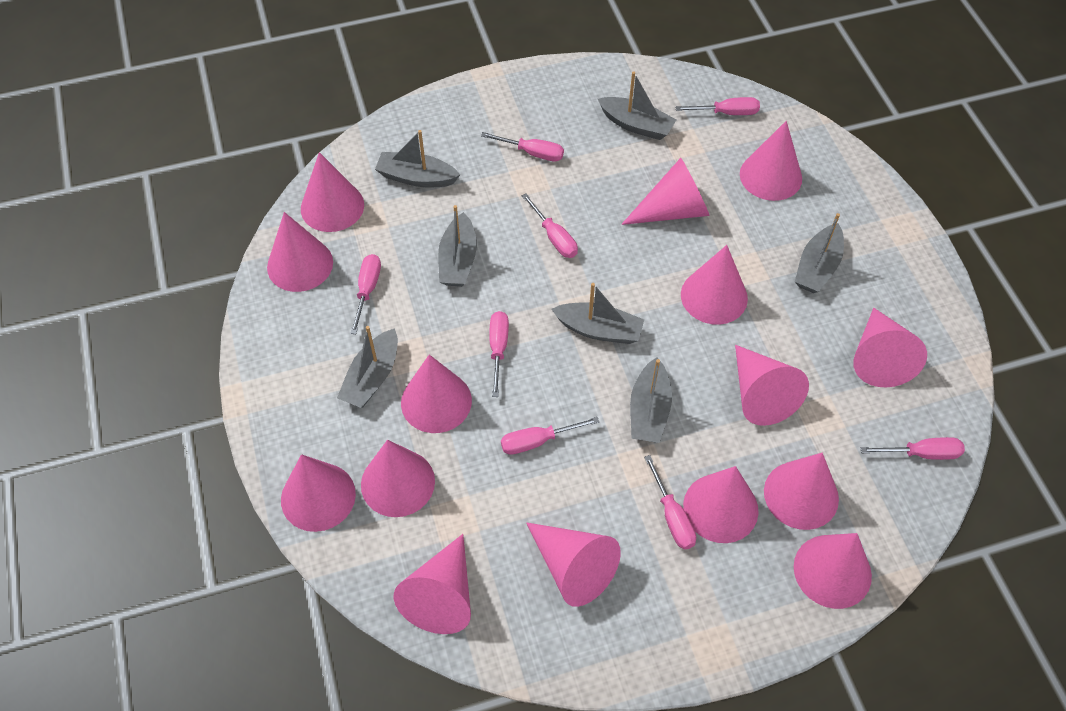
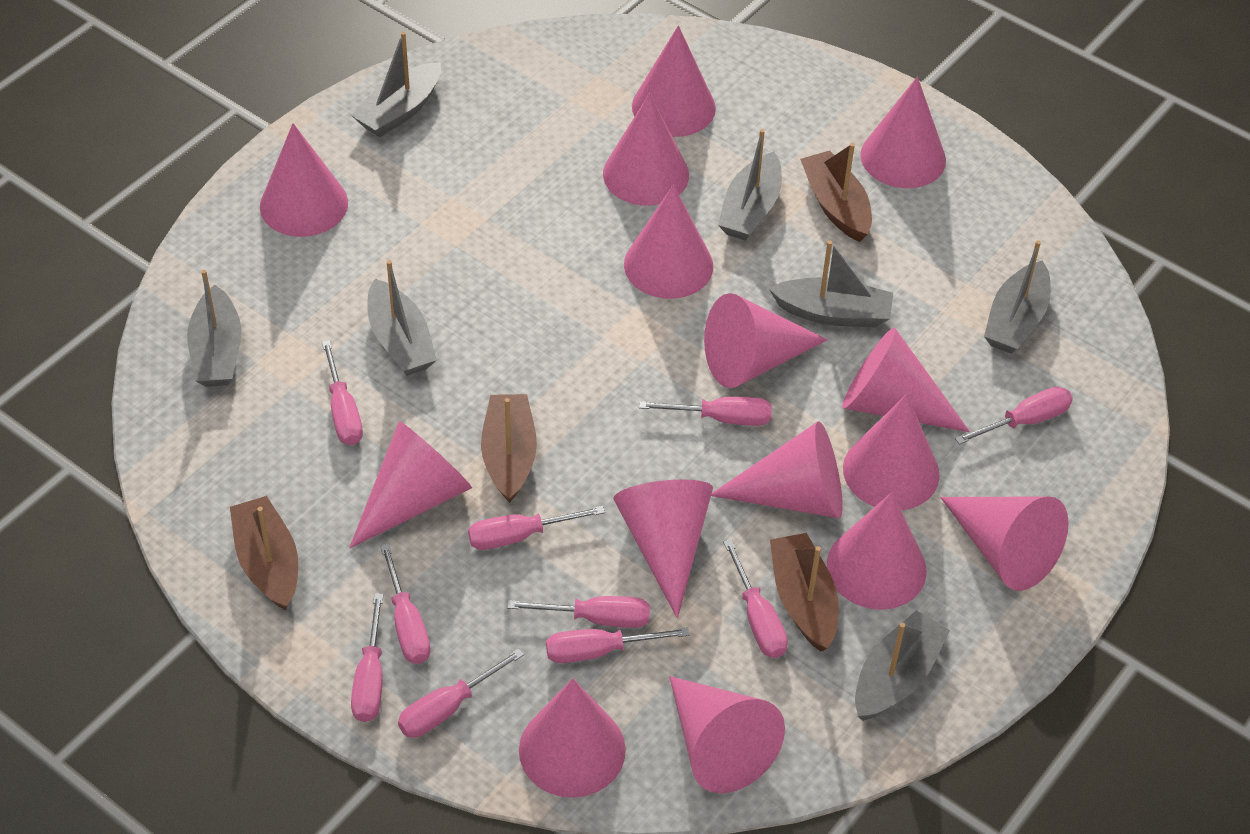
brown boat: none = 0 -> [230,496,298,611] [481,394,537,503] [770,533,839,651] [800,143,872,242] = 4
pink screwdriver: [350,254,381,334] [481,132,564,162] [489,311,509,397] [501,417,599,455] [522,194,578,258] [644,455,696,550] [675,97,760,115] [860,437,965,460] = 8 -> [322,340,363,445] [351,593,383,722] [380,544,430,664] [398,648,524,738] [468,506,605,550] [507,596,650,628] [546,627,690,663] [639,397,772,426] [723,539,788,658] [955,387,1073,444] = 10

